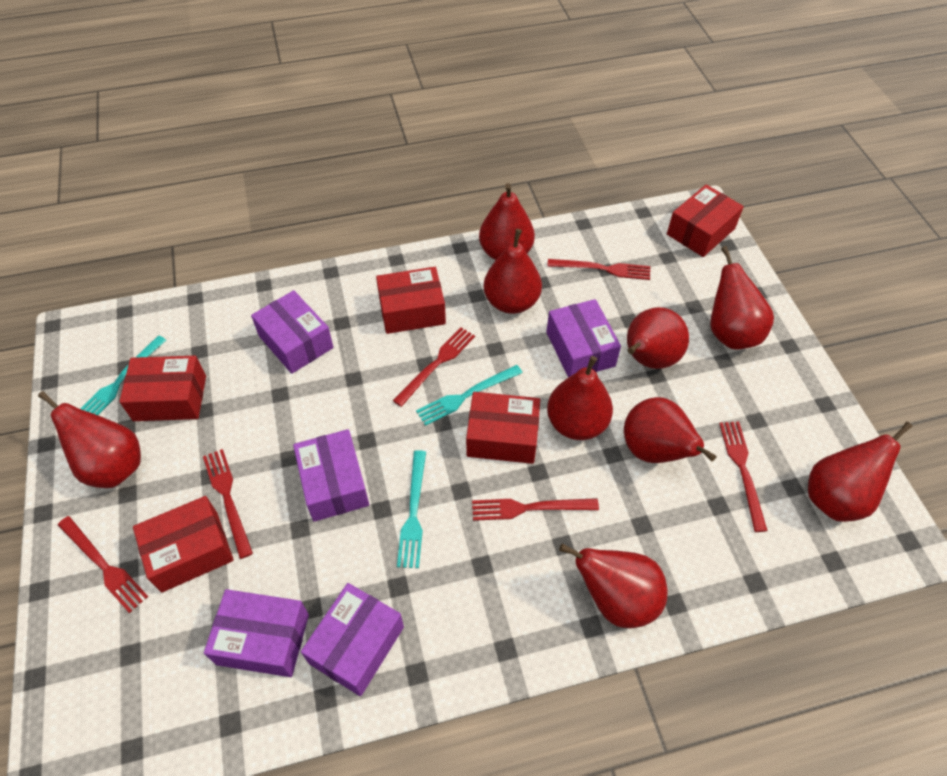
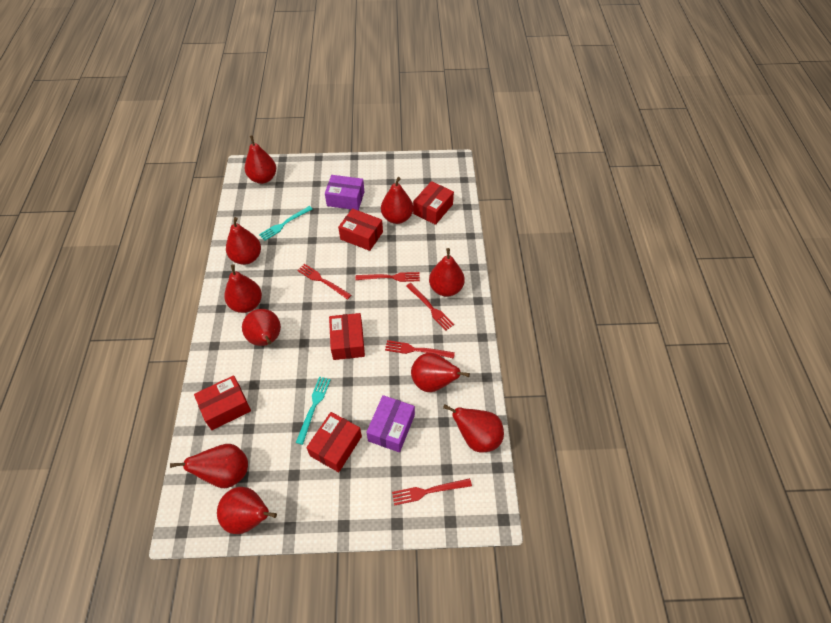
purple box: [204,589,309,677] [251,290,333,374] [293,429,369,522] [301,583,404,696] [546,299,621,377] = 5 -> [325,175,364,210] [366,395,415,452] = 2
red fork: [58,516,148,613] [203,449,253,559] [393,327,475,407] [472,498,599,521] [547,259,650,280] [719,422,768,532] = 6 -> [297,264,351,299] [356,272,420,282] [385,340,455,359] [392,478,472,506] [406,283,454,331] = 5
red pear: [38,391,141,488] [479,183,535,260] [484,229,542,314] [547,356,613,440] [559,544,667,628] [624,397,716,463] [627,307,689,369] [710,246,774,349] [808,422,913,522] = 9 -> [170,444,248,488] [217,487,277,534] [224,264,262,313] [226,217,261,265] [242,309,281,346] [245,136,276,184] [381,177,413,224] [411,353,470,392] [429,248,465,297] [443,405,504,453] = 10
turquoise fork: [81,335,166,415] [397,450,426,568] [416,365,523,426] = 3 -> [259,206,313,241] [296,376,331,445] = 2

